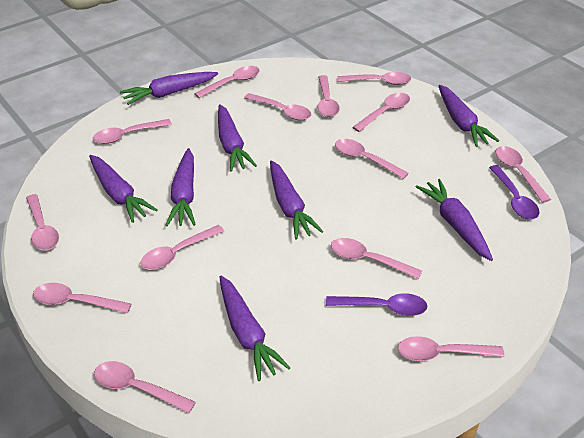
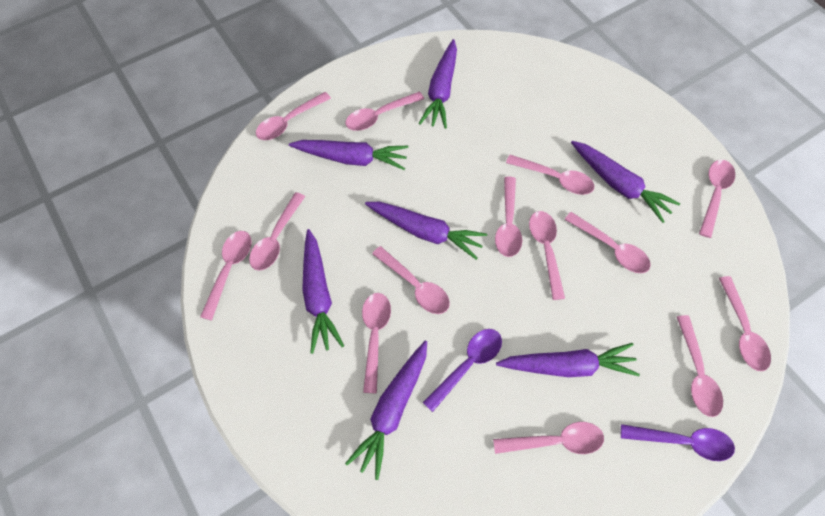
purple carrot: [89,155,158,223] [120,72,218,105] [166,148,196,226] [218,104,257,172] [219,276,290,381] [270,160,324,240] [416,179,493,261] [438,85,499,147] = 8 -> [289,140,408,170] [302,229,344,354] [345,341,427,480] [365,202,487,260] [419,39,457,129] [496,343,640,377] [571,141,680,223] = 7

